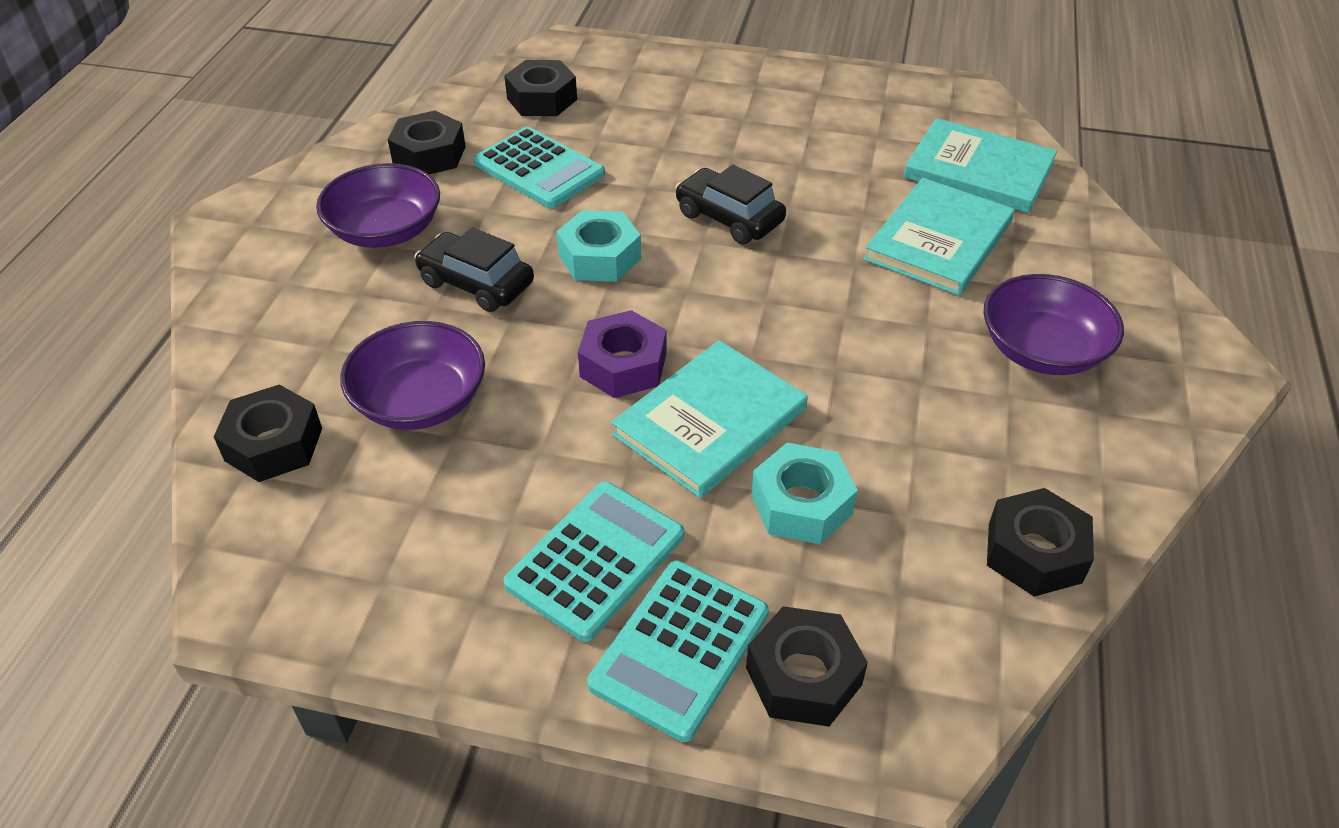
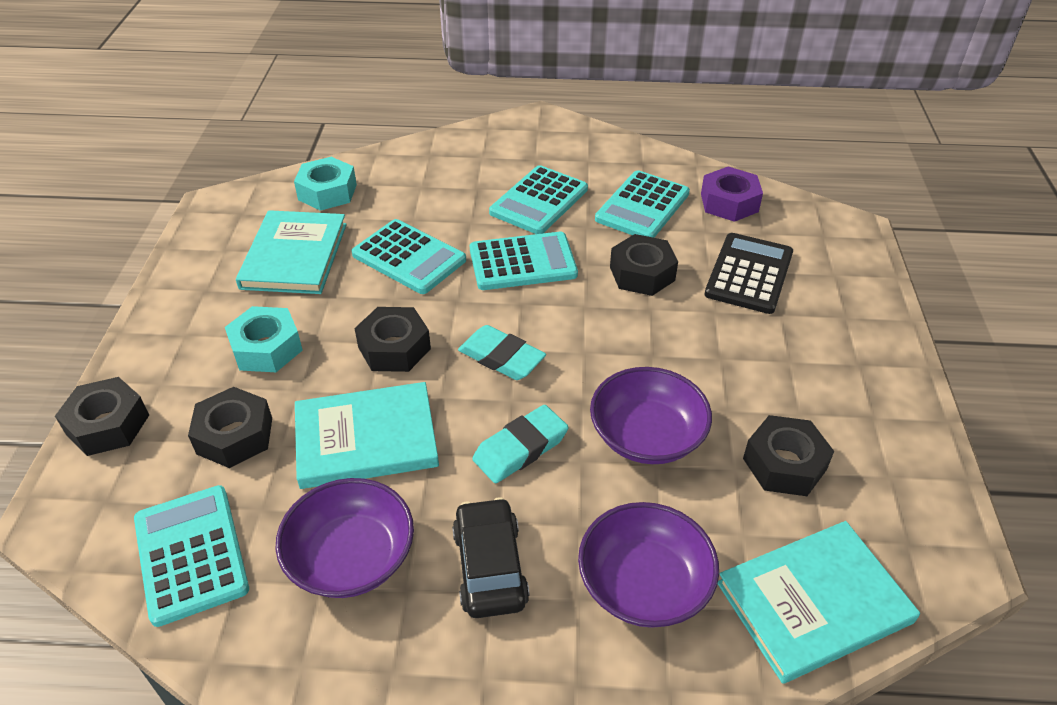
black calculator: none = 0 -> [704,233,793,314] = 1
black car: [414,227,534,312] [675,165,786,245] = 2 -> [452,497,529,618] = 1
turquoise calculator: [474,127,605,208] [503,481,684,642] [587,560,769,742] = 3 -> [134,485,249,627] [351,219,466,294] [470,232,578,290] [489,165,588,234] [595,170,690,238] = 5
turquoise eraser: none = 0 -> [458,325,546,380] [472,405,569,484] = 2

